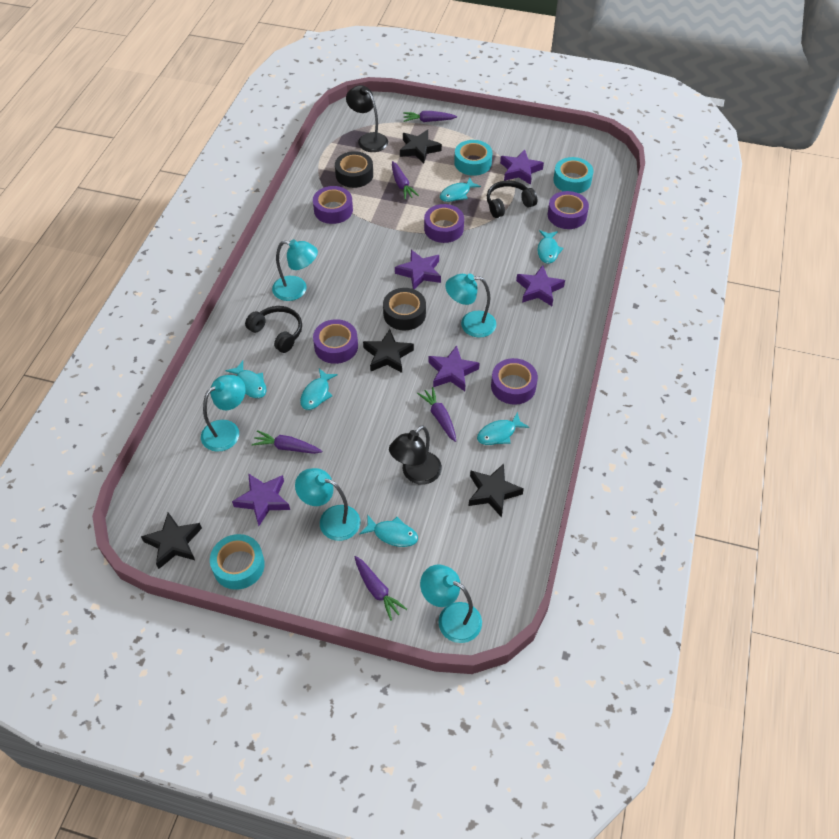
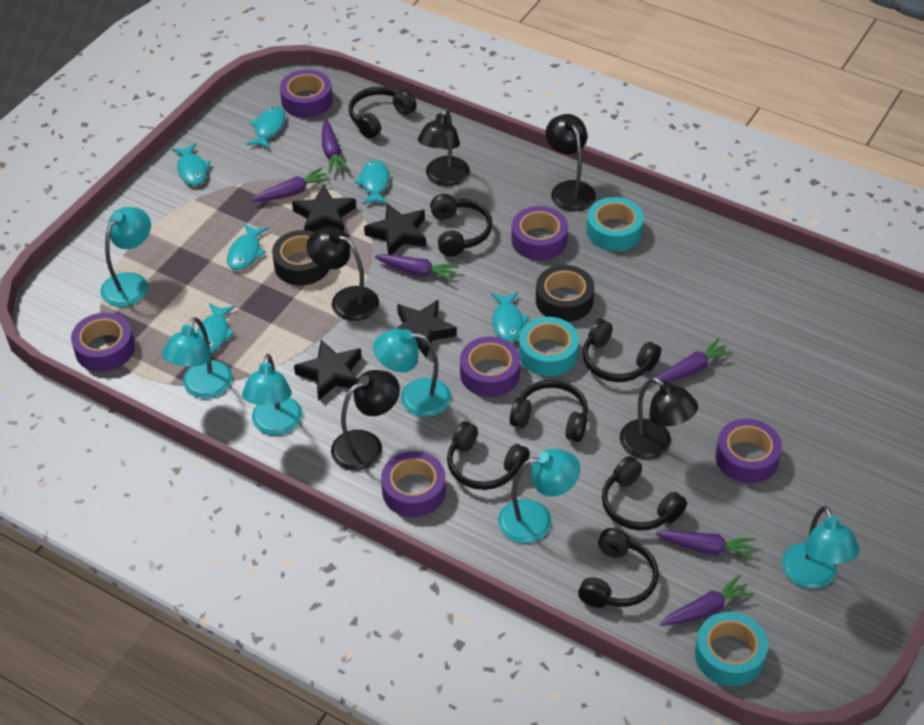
black headphones: [245,306,302,353] [487,180,537,218] = 2 -> [349,86,416,139] [430,194,492,257] [447,421,530,490] [510,380,588,442] [578,528,659,608] [583,319,661,382] [602,456,687,531] = 7
black lamp: [346,85,388,152] [389,425,442,485] = 2 -> [307,227,379,321] [331,370,400,471] [418,108,470,186] [546,114,596,211] [620,377,698,459] = 5
purple carrot: [252,430,322,454] [355,556,407,621] [392,161,419,200] [403,111,457,122] [417,387,456,442] = 5 -> [251,167,331,201] [322,119,349,174] [375,254,459,282] [653,338,733,383] [656,530,756,560] [660,575,754,626] = 6
purple star: [232,473,290,526] [395,250,441,289] [428,345,480,391] [500,150,544,185] [516,265,565,306] = 5 -> none = 0
purple tape: [313,186,353,224] [313,319,358,364] [424,204,464,243] [491,358,538,405] [548,191,589,229] = 5 -> [71,313,135,372] [280,70,333,118] [381,451,446,517] [460,337,520,397] [512,206,568,260] [715,419,782,483] = 6
turquoise lamp: [201,375,246,452] [272,239,318,301] [295,468,360,541] [420,564,482,643] [445,274,496,337] = 5 -> [101,207,151,307] [162,317,233,398] [242,354,302,435] [373,329,451,417] [498,449,580,543] [782,506,860,589] = 6

